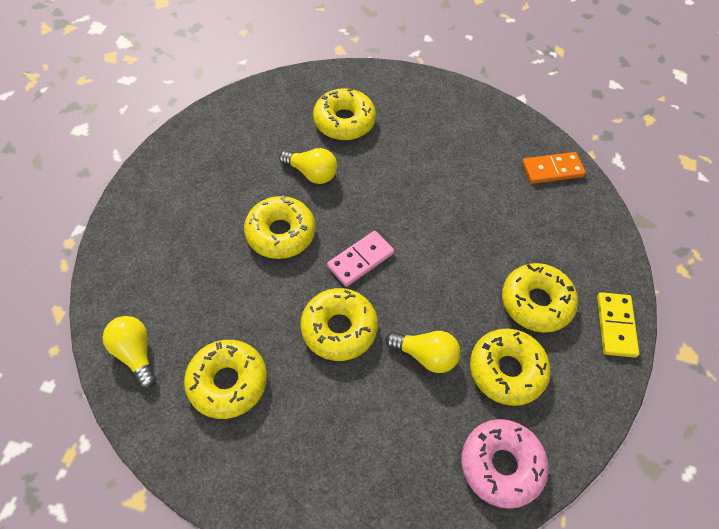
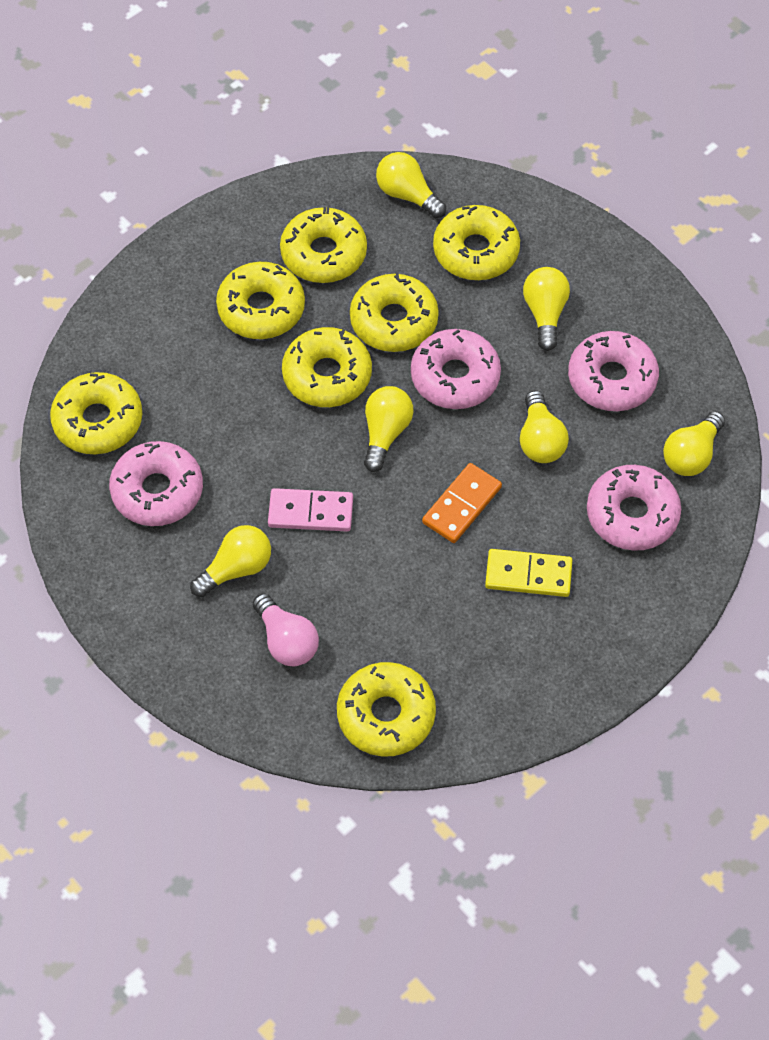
pink donut: [461,419,549,509] = 1 -> [109,441,203,526] [411,329,501,409] [568,331,659,411] [587,465,681,551] = 4
pink light bulb: none = 0 -> [253,593,319,666] = 1
yellow donut: [184,340,267,419] [244,195,315,259] [301,288,378,361] [313,88,376,140] [470,329,551,406] [502,263,578,333] = 6 -> [50,372,142,454] [216,262,305,339] [280,207,367,283] [282,327,372,407] [337,662,436,756] [350,273,439,352] [433,205,520,280] = 7
yellow light bulb: [103,316,156,388] [279,148,337,184] [386,331,460,373] = 3 -> [190,525,271,597] [364,386,414,472] [376,152,446,218] [520,390,569,463] [523,267,570,351] [663,411,725,476] = 6

